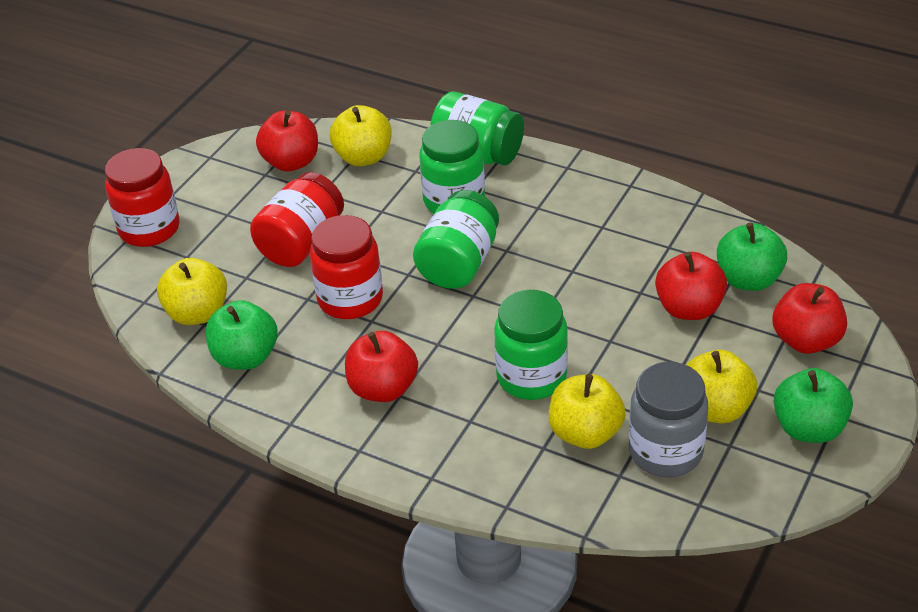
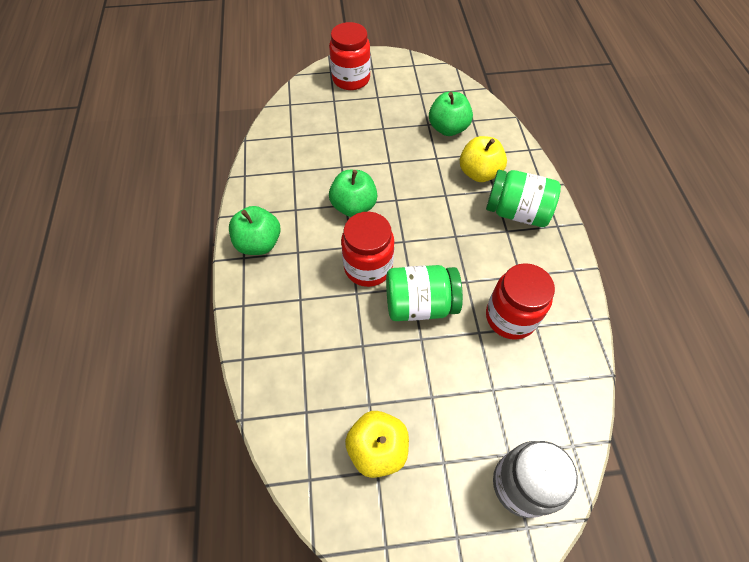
green jar: [413,190,499,289] [419,120,485,214] [430,92,524,165] [494,290,568,400] = 4 -> [386,265,463,321] [486,170,561,227] = 2
red apple: [256,110,318,172] [345,331,418,402] [655,252,727,320] [773,283,847,354] = 4 -> none = 0
yellow apple: [157,258,227,325] [330,105,392,166] [549,374,626,449] [686,350,757,424] = 4 -> [345,411,409,478] [460,136,507,182] = 2

